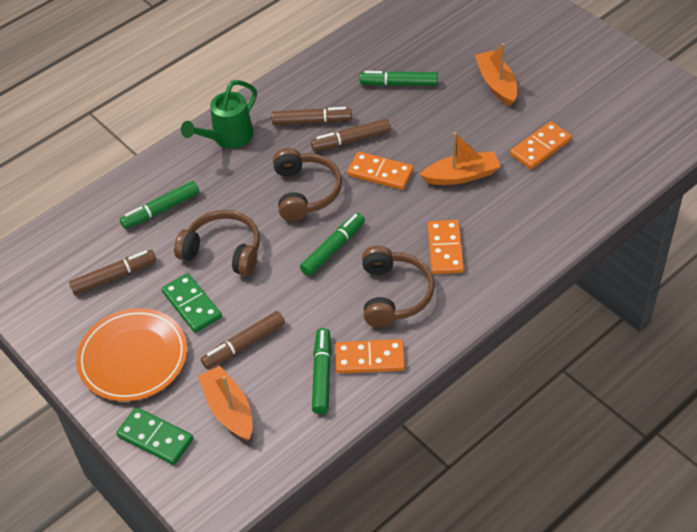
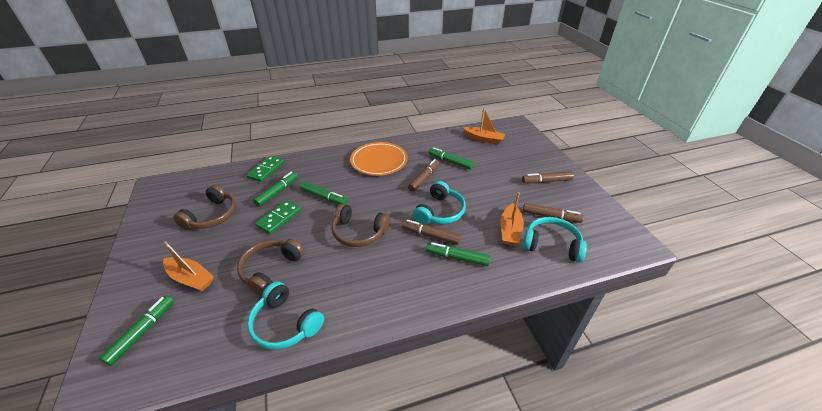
green marker: [120,181,199,229] [300,213,365,276] [312,328,331,414] [360,71,438,86] = 4 -> [99,295,174,366] [253,171,298,207] [300,182,348,205] [426,242,491,266] [428,147,474,170] = 5
green watering can: [181,80,257,148] = 1 -> none = 0
orange domino: [335,339,405,374] [347,152,413,190] [428,220,464,274] [510,121,572,169] = 4 -> none = 0
turquoise headphones: none = 0 -> [247,281,324,349] [413,181,466,225] [523,217,587,262] = 3

